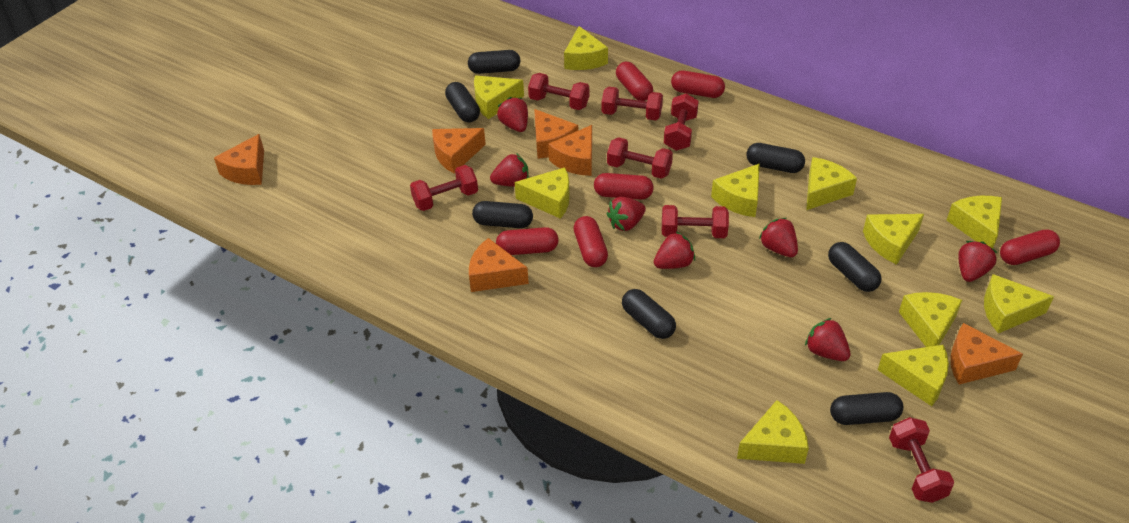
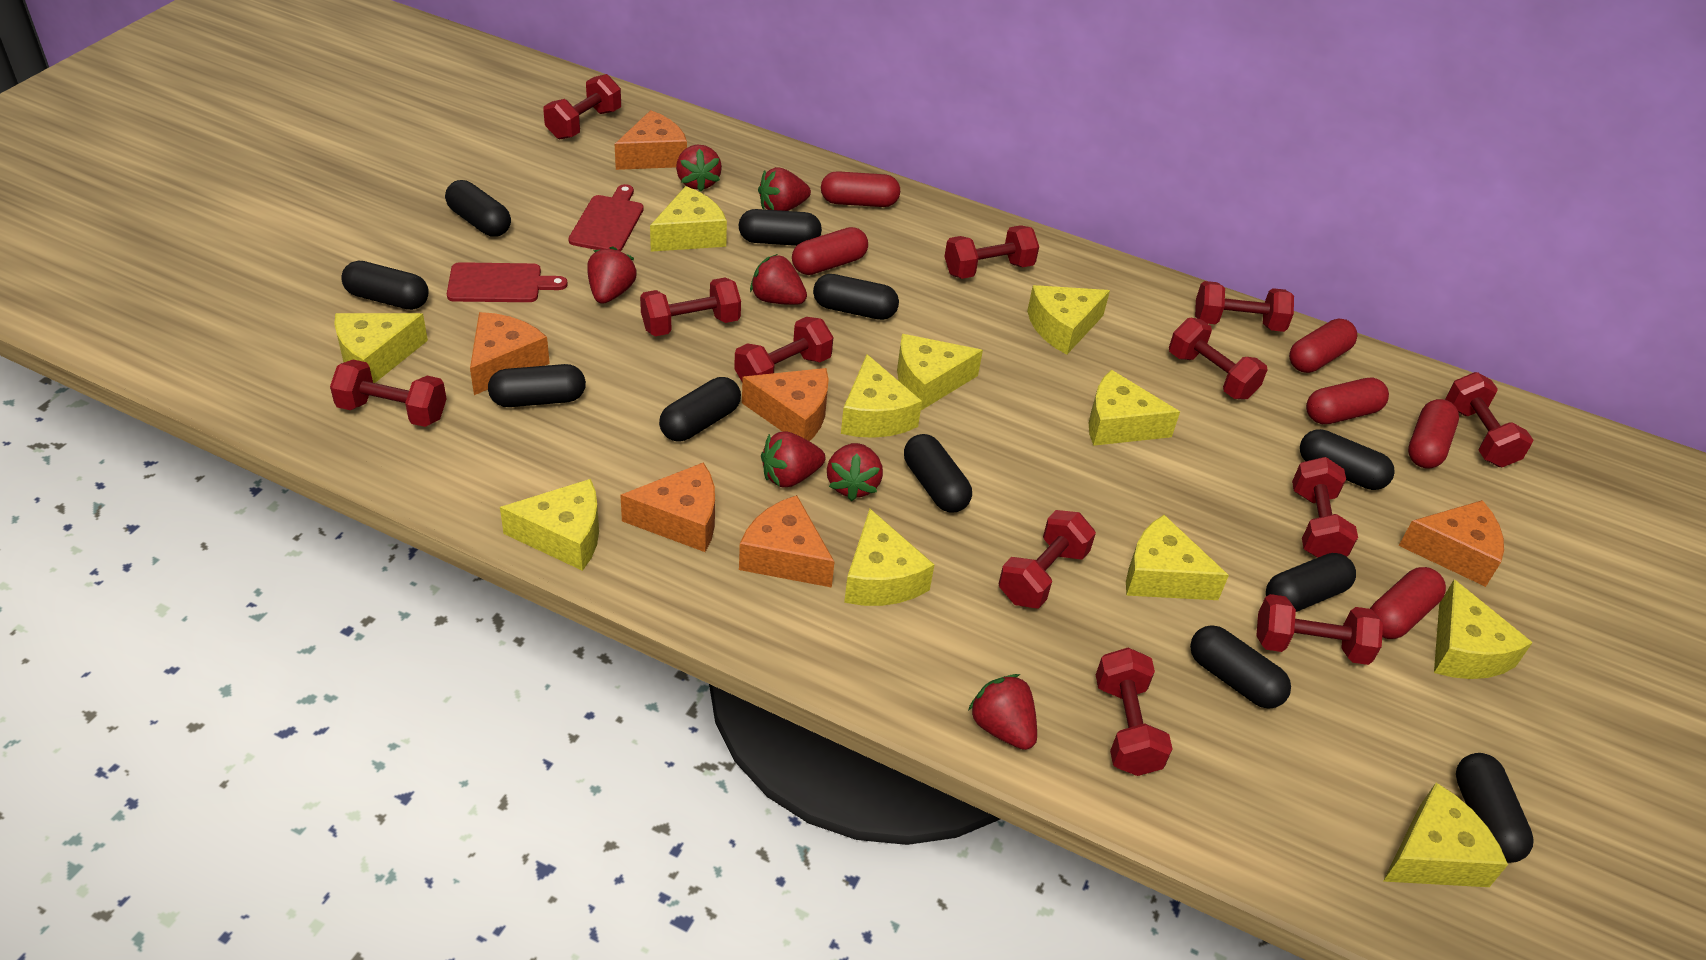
black capsule: [445,82,480,122] [468,50,520,74] [472,201,533,228] [622,289,676,339] [746,143,805,173] [828,242,881,292] [830,392,903,425] = 7 -> [341,260,429,310] [445,180,511,237] [488,364,586,407] [659,377,741,441] [739,209,822,246] [813,274,899,320] [904,434,972,513] [1190,625,1291,709] [1266,553,1356,612] [1300,429,1395,490] [1456,753,1534,863] = 11
red cutting board: none = 0 -> [447,262,568,302] [568,184,644,251] = 2
red dumbbell: [410,165,478,211] [528,73,589,110] [602,87,663,120] [607,137,673,179] [662,205,729,238] [664,93,699,151] [889,417,954,503] = 7 -> [330,360,446,427] [543,74,621,140] [640,278,741,336] [734,317,833,381] [945,225,1039,279] [999,510,1096,609] [1096,648,1172,776] [1169,318,1267,400] [1195,281,1294,332] [1256,594,1383,665] [1292,457,1358,558] [1445,372,1533,467] = 12

